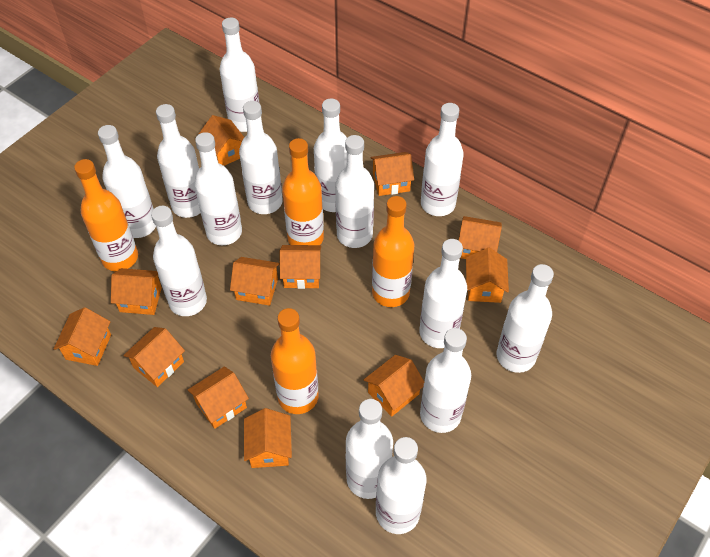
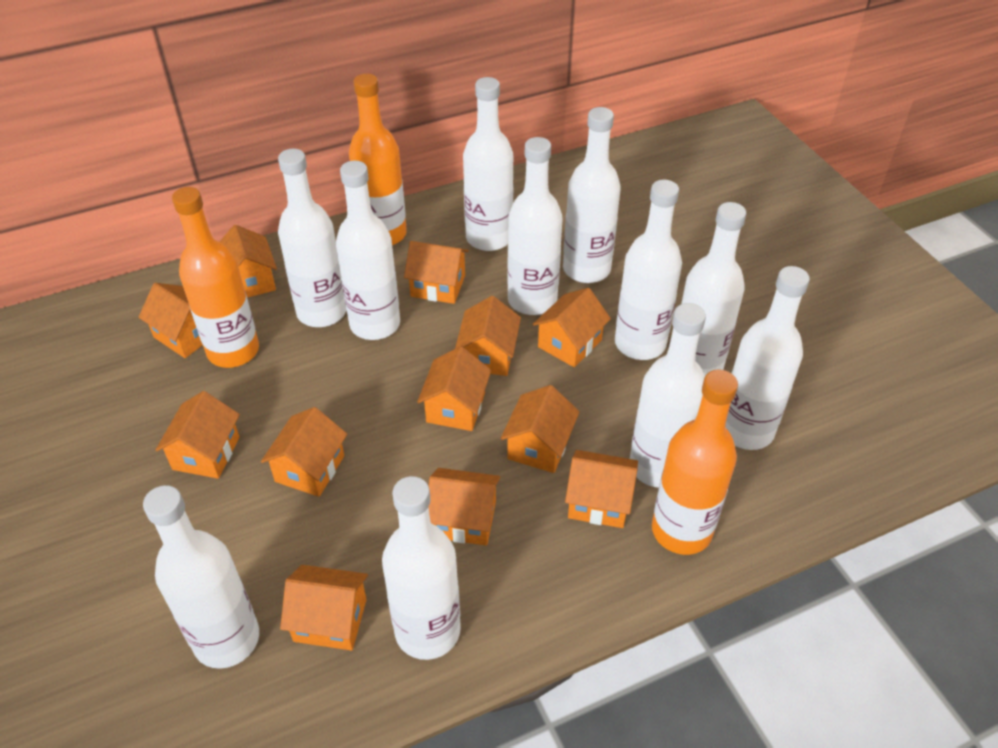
orange bottle: [74,159,138,271] [271,308,319,414] [282,138,324,245] [372,196,414,307] = 4 -> [172,187,259,368] [349,74,407,245] [652,370,738,555] = 3
white bottle: [98,125,156,238] [151,206,207,316] [156,104,201,218] [194,132,242,245] [219,17,260,132] [239,101,283,214] [314,98,347,212] [335,135,374,248] [346,399,393,499] [376,437,427,534] [419,239,467,348] [420,328,471,433] [421,103,464,216] [497,264,554,373] = 14 -> [143,485,259,669] [278,149,346,327] [336,161,400,340] [382,476,461,660] [463,77,513,251] [507,137,562,315] [563,107,621,283] [615,180,682,360] [630,303,706,487] [681,202,746,376] [725,266,810,450] = 11

